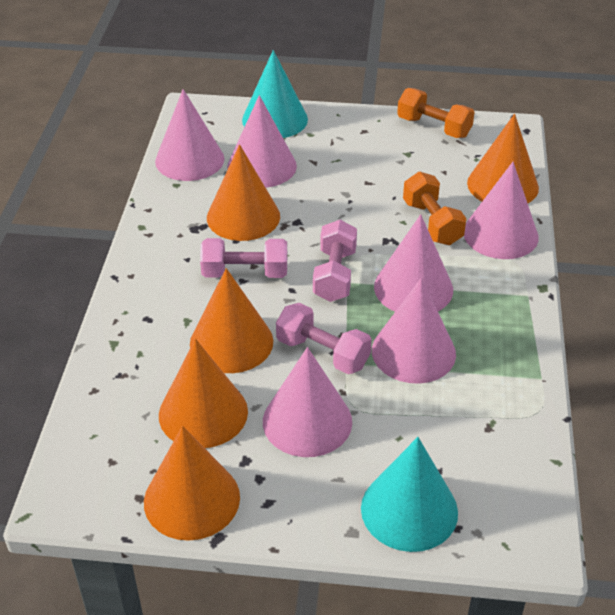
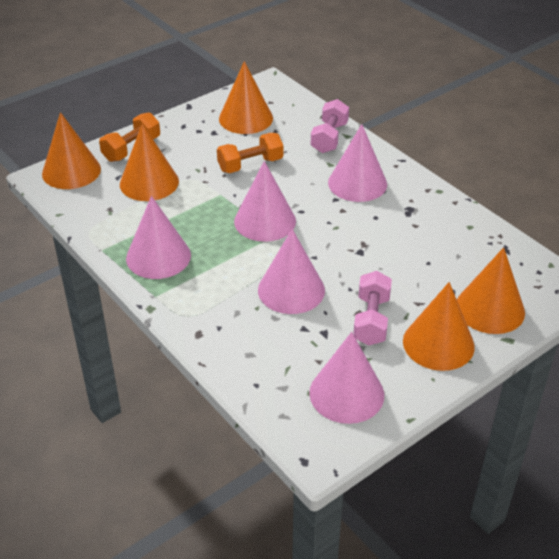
pink cone: [155,89,224,181] [227,95,297,188] [263,347,352,457] [372,278,456,384] [374,214,453,312] [464,162,539,259] = 6 -> [126,196,191,279] [234,161,296,242] [258,229,325,314] [309,332,384,424] [328,124,387,202] = 5
pink dumbbell: [200,238,287,278] [276,303,372,374] [313,220,357,302] = 3 -> [311,99,349,153] [353,271,392,346] = 2
turquoise cone: [242,50,308,138] [361,437,458,552] = 2 -> none = 0

